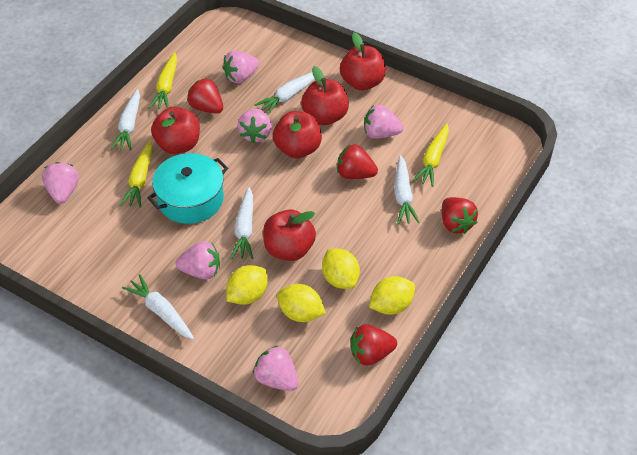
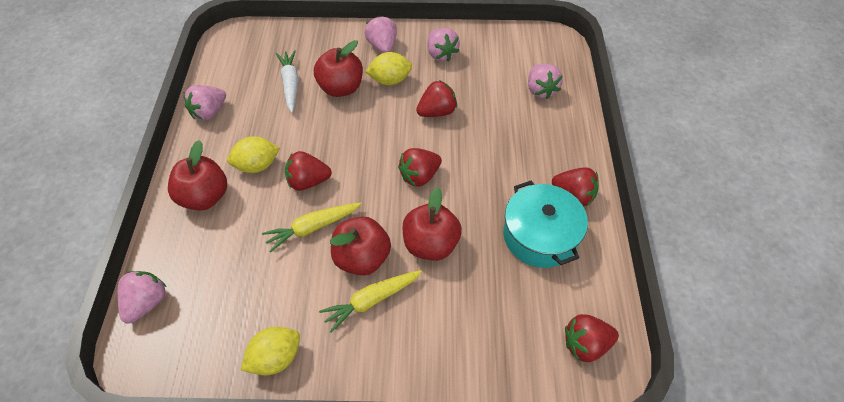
pink strawberry: [42,162,79,204] [176,241,220,280] [222,50,259,83] [237,109,272,144] [253,345,298,391] [364,105,404,139] = 6 -> [118,271,167,324] [183,85,226,121] [364,16,397,53] [428,28,460,61] [528,64,563,99] = 5
red apple: [151,107,200,154] [263,210,316,261] [273,111,322,159] [301,66,349,125] [340,32,386,90] = 5 -> [168,140,227,211] [314,40,363,97] [330,216,391,276] [402,187,462,261] = 4
red strawberry: [187,78,223,113] [337,144,378,179] [351,324,397,366] [442,197,478,234] = 4 -> [285,151,332,191] [398,148,442,186] [416,80,457,117] [552,167,599,207] [565,314,619,362] = 5
white carrot: [111,89,140,151] [122,274,194,340] [231,187,253,259] [255,72,315,115] [394,155,420,224] = 5 -> [276,50,298,113] = 1
yellow carrot: [120,140,153,208] [149,52,177,109] [413,123,449,187] = 3 -> [262,203,361,252] [319,270,422,333] = 2
yellow lemon: [226,265,268,305] [277,284,326,322] [322,248,360,289] [369,276,415,315] = 4 -> [227,136,280,173] [241,327,300,376] [365,52,412,85] = 3

